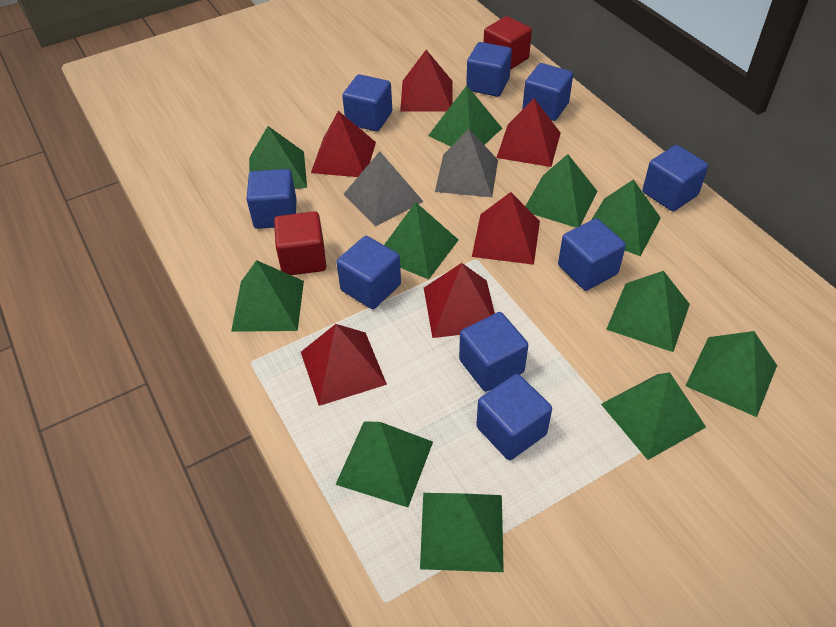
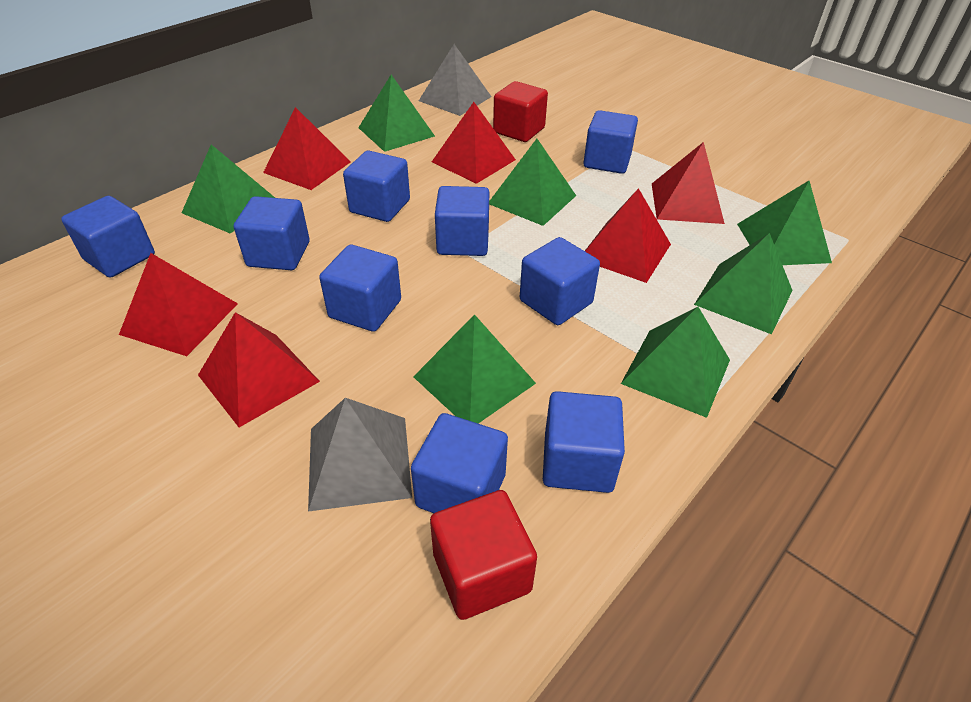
green pyramid: [231,260,304,332] [249,126,307,189] [335,421,433,507] [384,202,458,280] [420,493,504,572] [428,85,502,146] [525,154,598,228] [592,179,661,256] [601,372,706,460] [606,271,690,352] [685,331,777,417] = 11 -> [182,144,275,234] [358,75,435,152] [413,314,536,423] [489,139,576,226] [621,307,730,418] [694,233,793,334] [737,181,832,265] = 7

